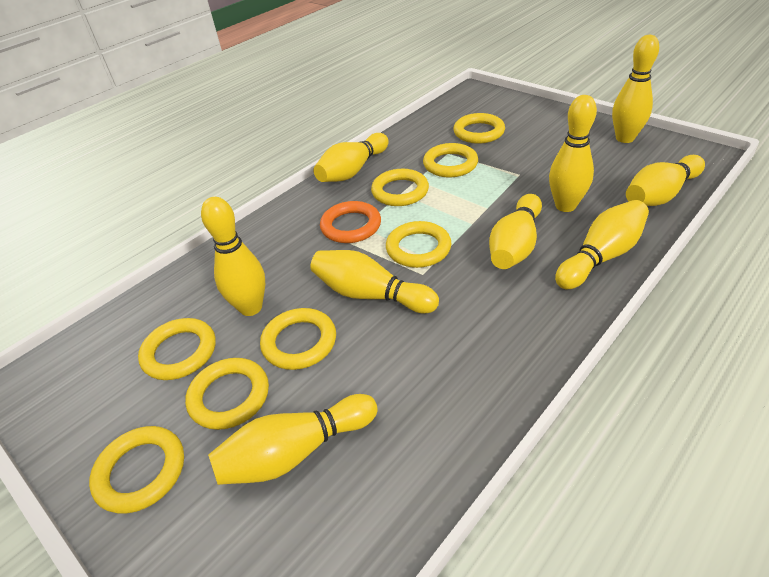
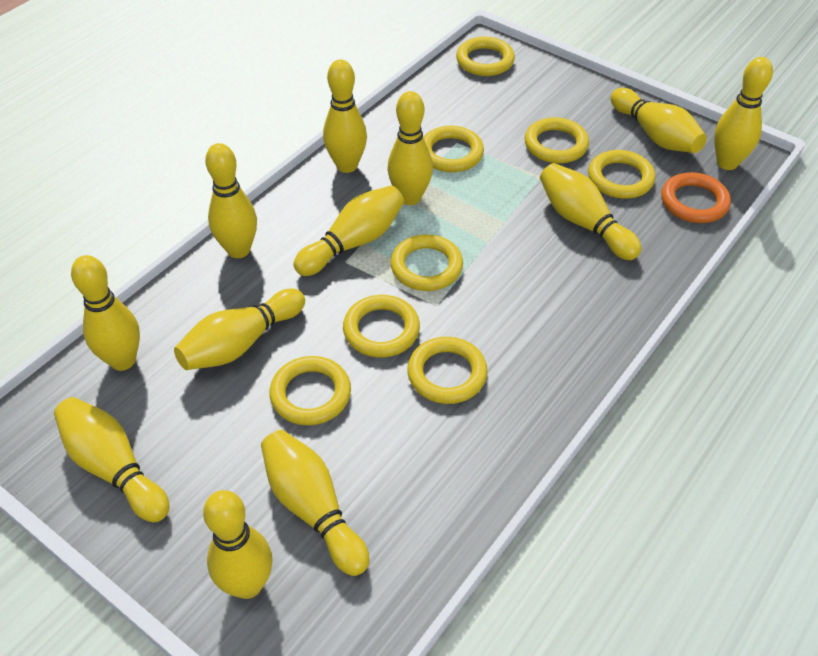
yellow bowling pin: [201,197,265,316] [208,394,378,485] [310,250,439,314] [313,133,389,182] [489,194,542,269] [549,95,597,212] [555,200,649,289] [612,35,659,143] [626,155,705,206] = 9 -> [54,397,170,522] [71,255,140,371] [174,289,305,370] [203,490,272,599] [205,143,257,258] [261,430,369,576] [293,185,404,276] [323,59,367,173] [388,91,433,205] [540,163,641,260] [610,88,707,153] [714,57,773,170] = 12

